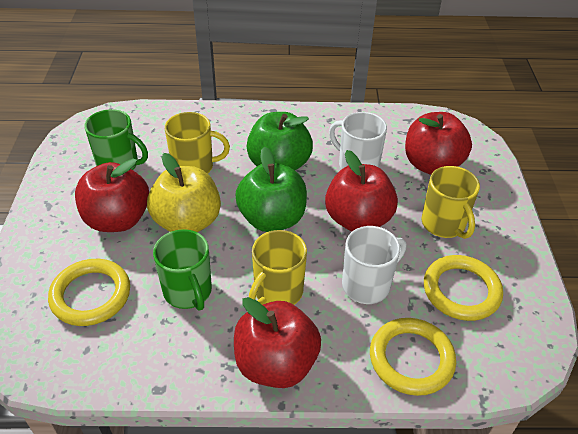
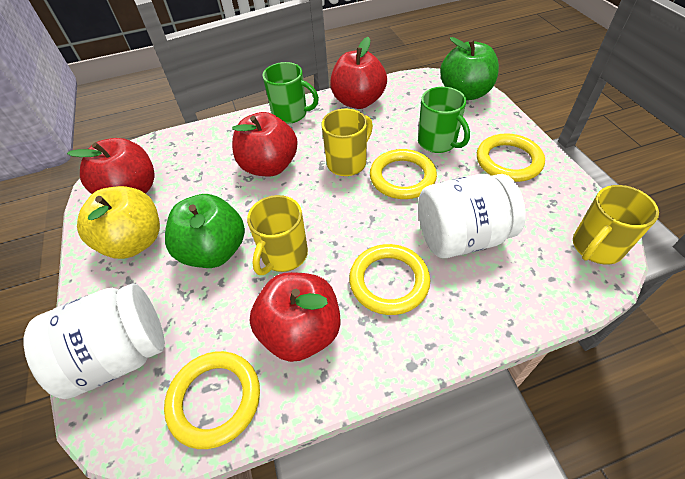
white jar: none = 0 -> [23,283,165,399] [418,174,526,258] = 2
white mug: [329,112,387,170] [342,226,406,304] = 2 -> none = 0
yellow ring: [48,259,130,326] [370,318,456,396] [424,255,503,321] = 3 -> [164,351,260,449] [349,244,430,315] [370,149,437,199] [477,133,545,182] = 4

